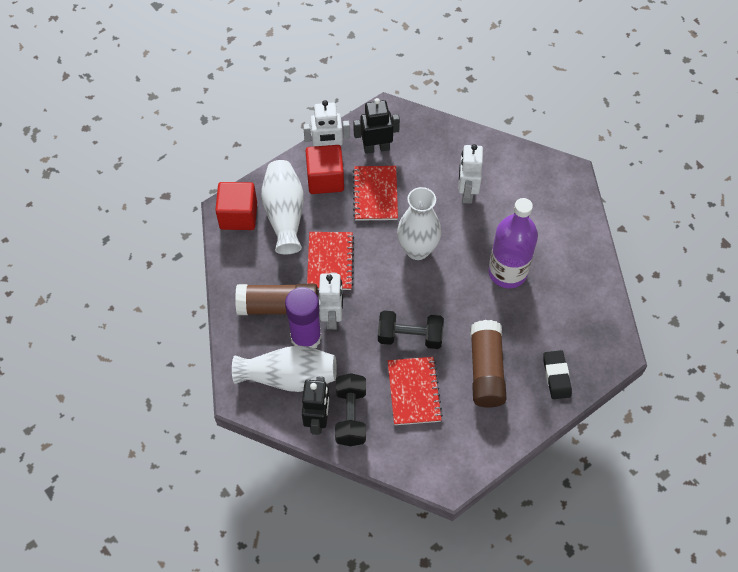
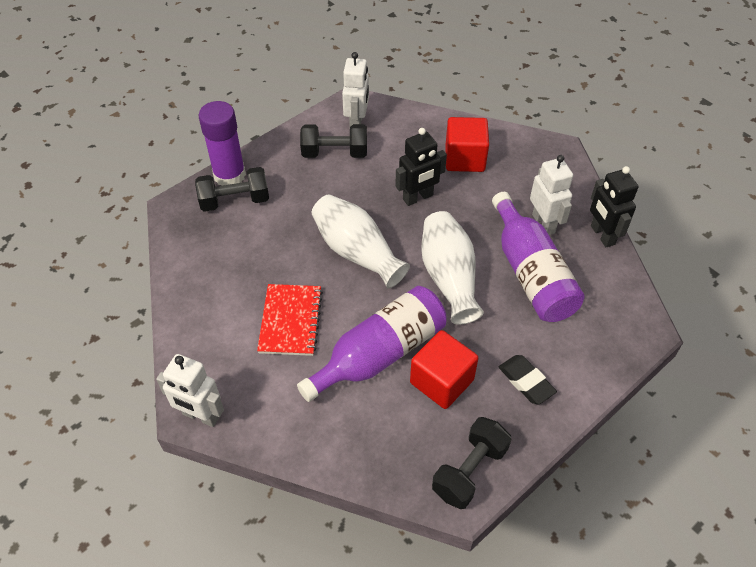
black dumbbell: [335,373,366,446] [378,310,444,349] = 2 -> [195,167,269,212] [300,124,367,158] [432,417,512,509] = 3
brown glue stick: [235,284,318,315] [470,320,507,408] = 2 -> none = 0
purple bottle: [488,198,538,288] = 1 -> [297,286,447,402] [492,192,585,322] = 2
red notebook: [307,232,354,290] [353,166,398,221] [388,357,443,425] = 3 -> [257,284,323,356] = 1
white vase: [232,346,337,392] [261,160,304,254] [397,187,441,260] = 3 -> [312,194,410,288] [421,211,484,325] = 2

